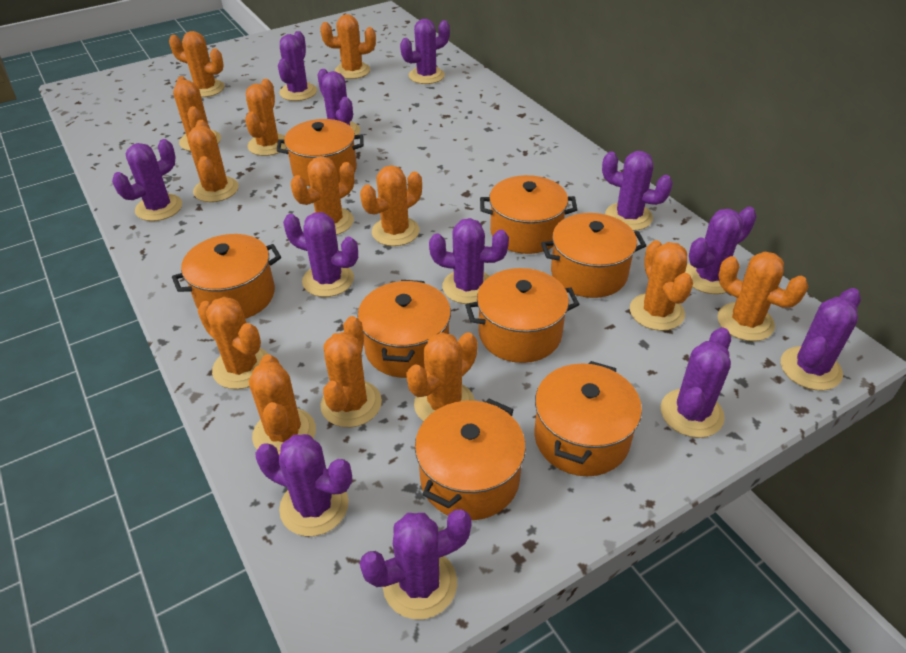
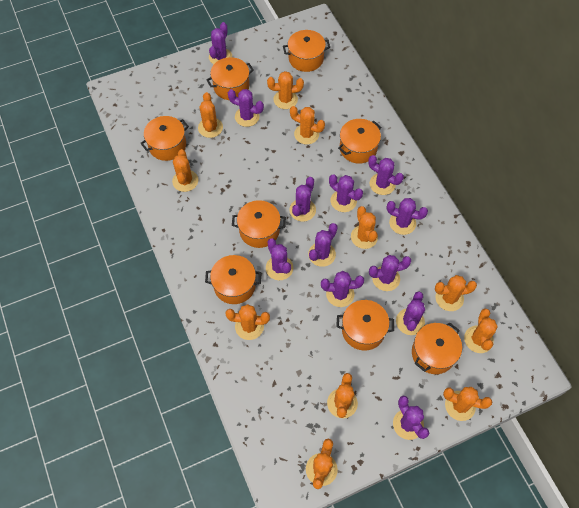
orange cactus: [169,31,225,97] [173,76,221,151] [187,120,239,202] [198,297,268,389] [245,79,286,156] [249,354,316,455] [291,156,354,235] [320,14,376,79] [320,316,382,427] [360,165,422,246] [406,332,478,422] [630,240,693,331] [717,252,808,341] = 13 -> [172,149,198,192] [198,92,223,138] [226,304,270,340] [267,71,304,109] [290,106,325,144] [306,439,338,489] [327,373,358,418] [351,206,378,249] [435,275,477,311] [443,387,492,421] [464,309,498,353] = 11

